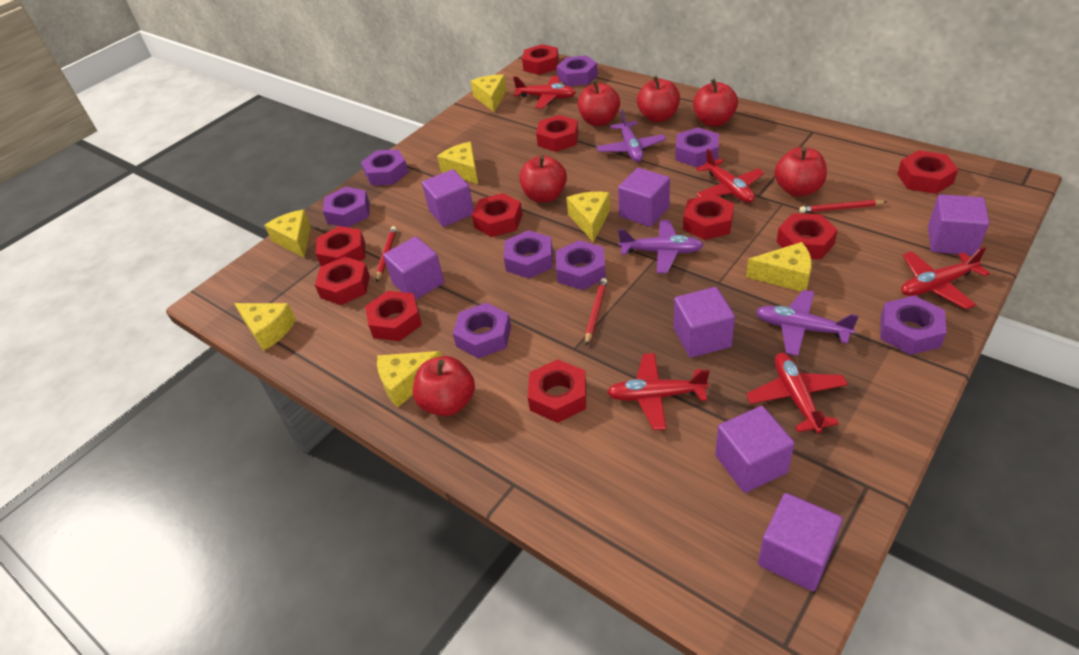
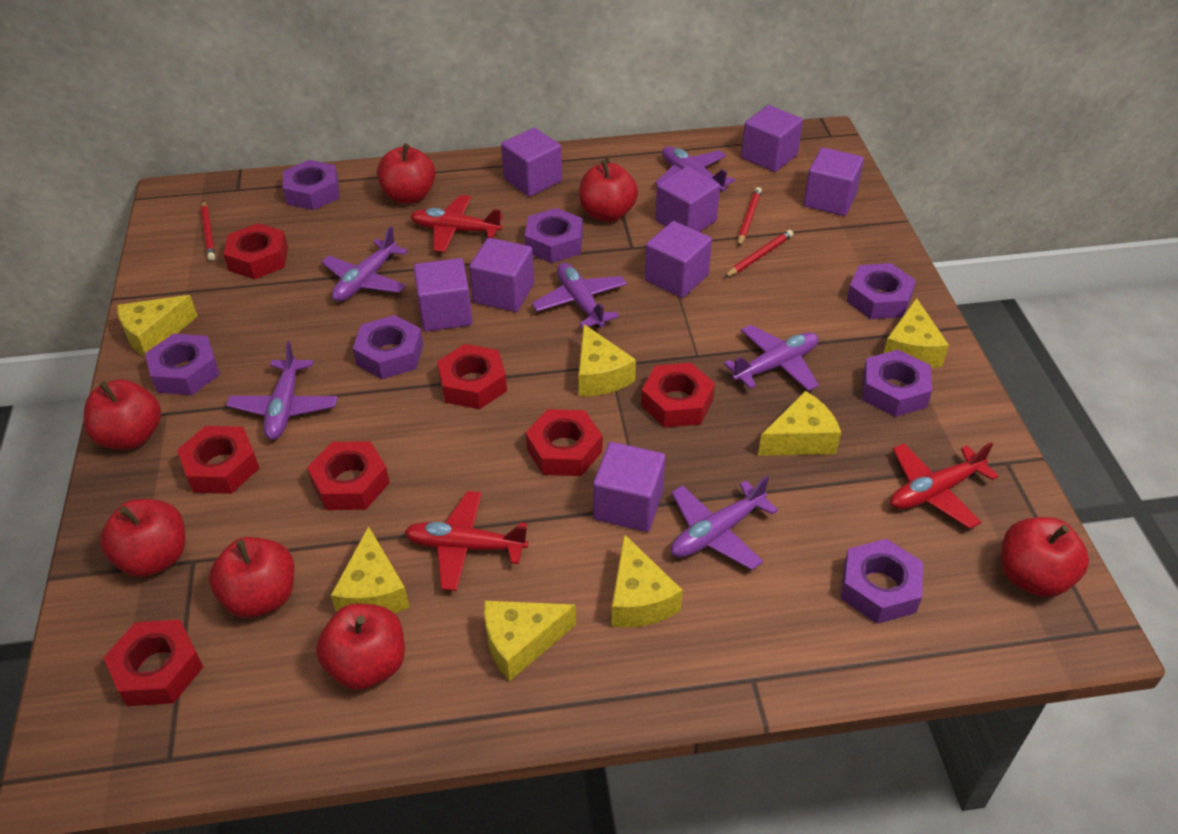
purple cube: [383,237,444,300] [422,169,474,227] [618,168,670,227] [674,287,735,358] [715,406,795,493] [758,493,843,591] [928,194,989,255] = 7 -> [414,258,473,332] [469,238,534,312] [501,128,562,197] [593,442,665,532] [645,221,712,298] [655,167,720,232] [741,105,803,172] [804,147,864,216] = 8
purple nut: [323,187,370,227] [361,149,409,186] [453,303,511,358] [504,230,553,278] [556,55,598,86] [556,240,606,290] [675,127,719,167] [880,296,947,355] = 8 -> [145,334,220,395] [283,160,340,210] [353,315,423,379] [525,208,583,263] [841,539,923,624] [846,263,916,320] [862,350,932,417] = 7
purple plane: [597,109,666,162] [618,220,703,273] [756,290,859,356] = 3 -> [226,341,337,440] [321,226,408,302] [532,263,627,329] [655,146,735,191] [671,476,778,570] [724,325,819,391] = 6
red apple: [413,356,475,416] [519,155,567,203] [578,80,620,126] [637,76,680,122] [693,79,738,126] [774,147,827,197] = 6 -> [84,379,161,450] [100,499,185,577] [209,537,294,618] [316,603,405,690] [377,143,435,204] [579,160,638,222] [1001,517,1089,597] = 7
red nut: [315,256,370,305] [316,226,365,266] [365,291,422,341] [472,193,523,237] [522,44,559,75] [528,359,586,423] [536,115,578,152] [683,194,734,240] [777,213,838,259] [897,150,958,194] = 10 -> [103,620,203,706] [177,426,259,494] [223,223,288,279] [307,441,390,510] [437,344,507,409] [526,409,602,476] [641,363,715,428] = 7
red plane: [513,76,576,109] [607,353,710,430] [696,149,764,203] [746,353,848,433] [901,247,990,309] = 5 -> [404,491,528,591] [410,195,503,252] [890,442,999,529] = 3

